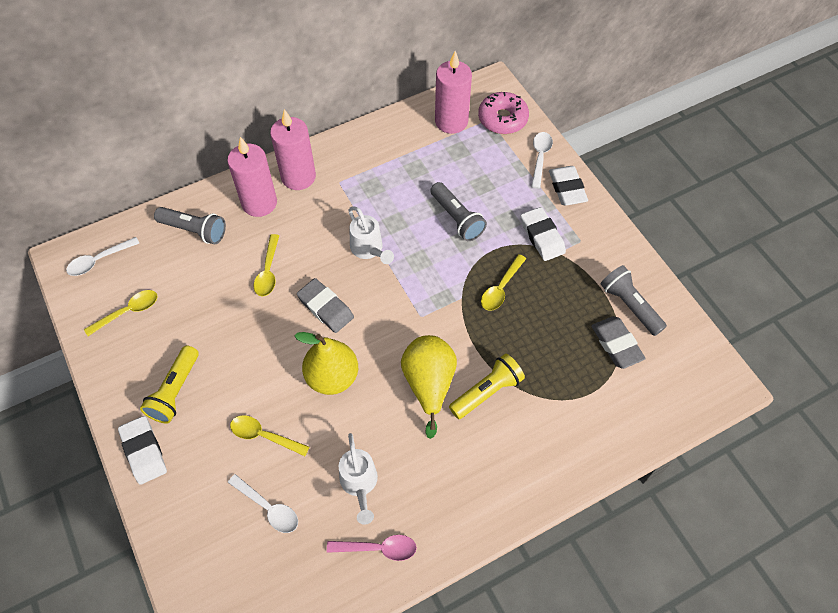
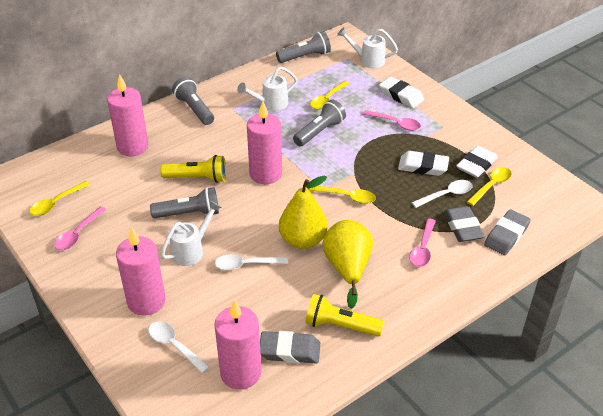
grey eraser: [297,278,354,333] [592,316,646,369] = 2 -> [260,331,320,364] [444,206,485,242] [484,209,531,255] = 3
grey flashlight: [154,207,226,244] [430,182,487,241] [601,265,667,336] = 3 -> [150,187,219,218] [172,77,214,125] [276,31,331,63] [293,100,346,146] = 4
pink candle: [227,137,277,217] [270,109,316,190] [435,51,472,134] = 3 -> [107,74,149,156] [116,227,165,316] [215,299,261,390] [247,101,282,184] = 4
pink donut: [478,92,529,134] = 1 -> none = 0
pink spoon: [327,535,417,561] = 1 -> [54,206,107,250] [363,110,421,131] [409,219,436,267] = 3
white watering can: [339,433,378,525] [348,206,394,264] = 2 -> [161,201,222,266] [237,66,298,111] [337,27,398,68] = 3

